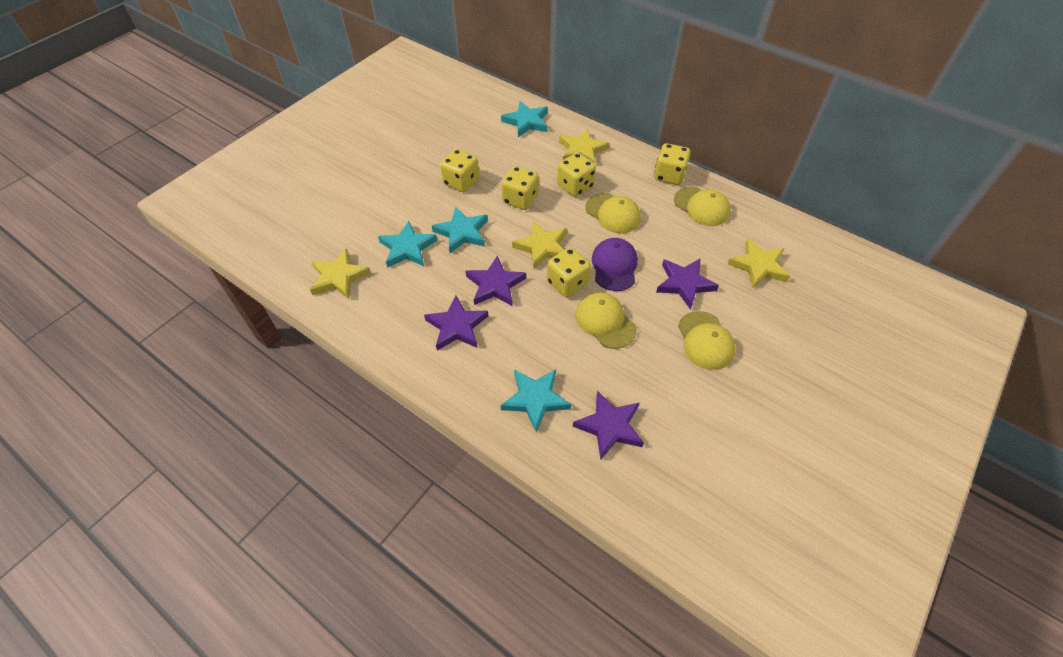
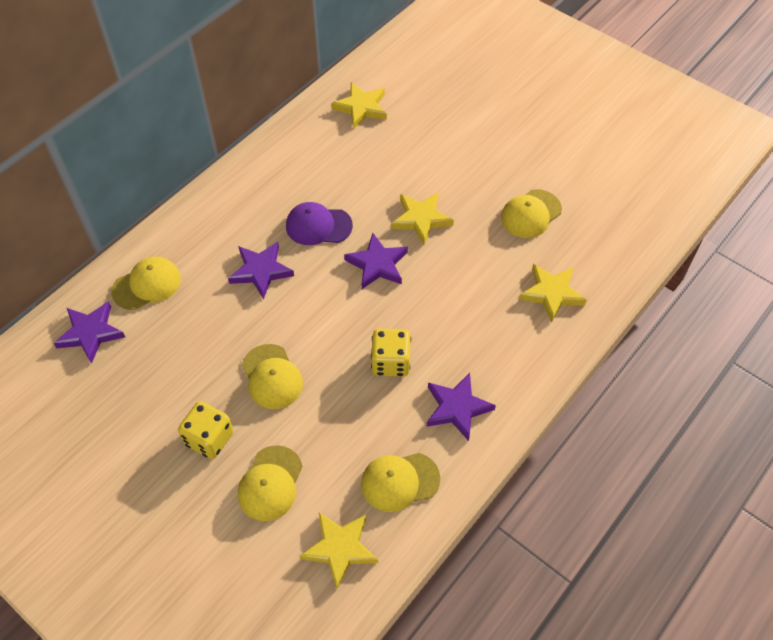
turquoise star: [378,221,437,268] [432,206,488,253] [501,101,548,137] [501,369,571,433] = 4 -> none = 0
yellow cap: [575,293,637,349] [586,193,641,233] [674,187,731,226] [678,311,736,370] = 4 -> [111,257,181,310] [238,445,303,521] [242,344,303,409] [361,453,440,512] [501,189,562,238] = 5
yellow dice: [440,149,479,192] [501,166,539,210] [547,247,591,297] [557,153,596,197] [654,143,691,185] = 5 -> [178,401,234,459] [371,329,411,377] = 2

